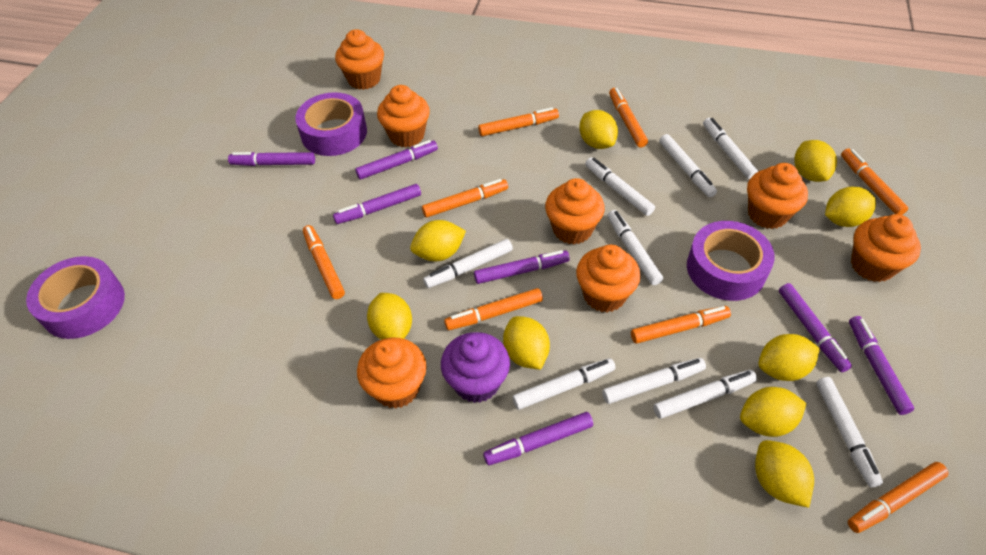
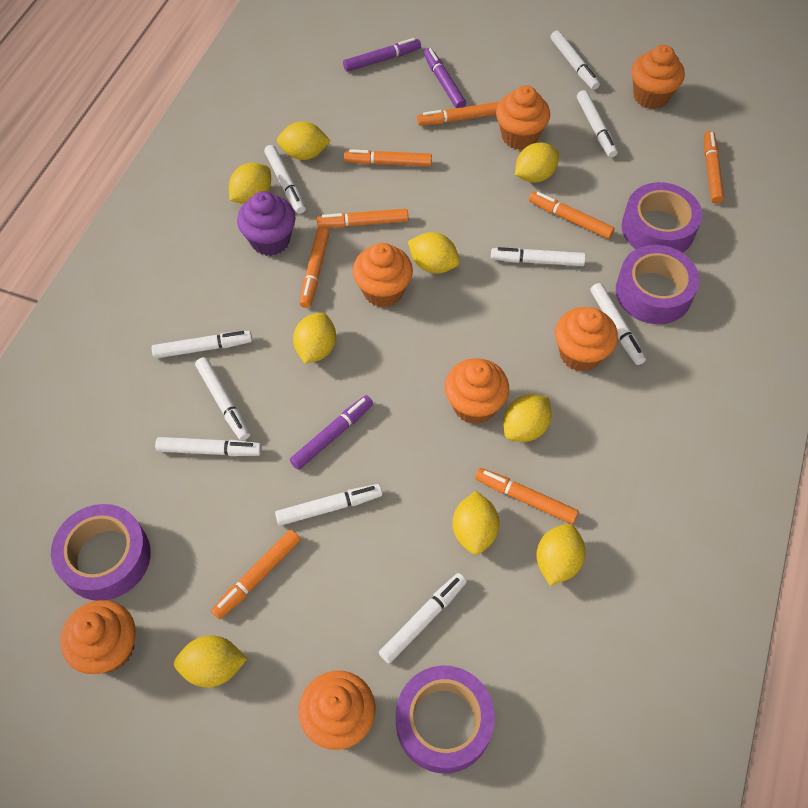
purple marker: [228,152,315,166] [333,184,421,224] [355,140,438,180] [474,250,570,284] [483,412,593,465] [779,283,852,372] [849,316,914,415] = 7 -> [290,395,373,470] [343,38,421,72] [424,48,466,108] = 3
purple tape: [26,256,125,339] [295,92,367,156] [687,221,775,301] = 3 -> [51,504,151,601] [396,666,495,773] [616,245,700,324] [622,182,702,253] = 4
white marker: [423,239,513,288] [512,358,615,410] [585,157,655,216] [602,358,706,404] [607,210,663,285] [653,370,757,419] [659,134,717,197] [703,118,758,180] [816,377,883,487] = 9 -> [152,331,252,359] [155,437,262,456] [195,357,250,441] [264,145,306,214] [275,484,382,526] [379,573,467,664] [491,247,586,266] [550,30,600,90] [577,90,618,158] [590,283,646,365] = 10

